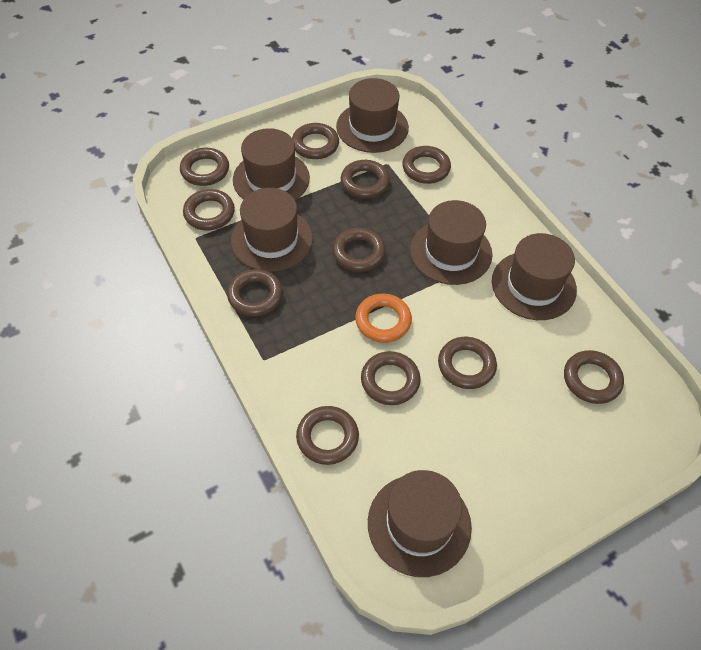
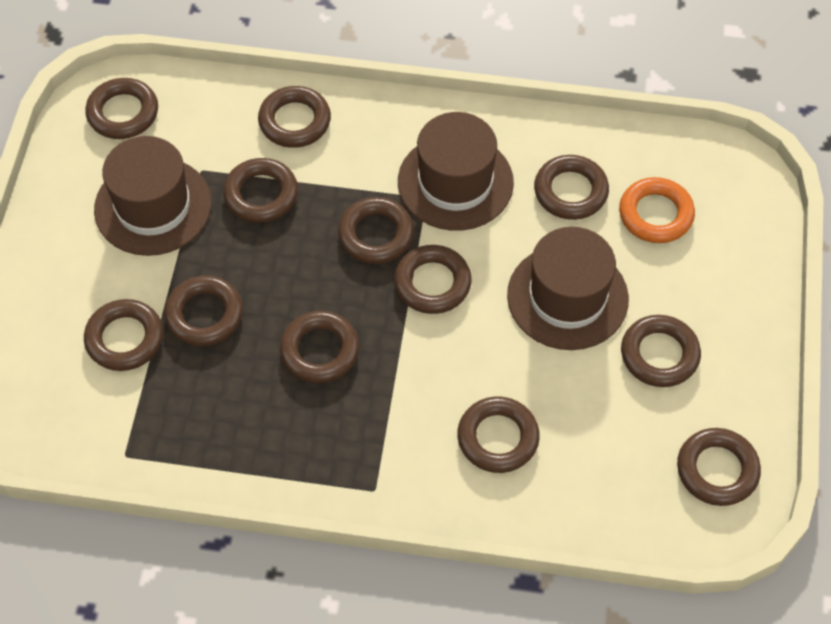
brown hat: [231,188,313,272] [233,128,310,200] [336,78,409,153] [368,470,472,577] [410,200,492,285] [492,233,577,320] = 6 -> [94,136,212,256] [398,112,514,231] [507,227,629,350] = 3
brown ring: [180,148,229,186] [183,189,235,230] [227,269,283,316] [292,123,339,159] [296,406,359,465] [333,228,386,272] [341,160,390,199] [361,351,421,405] [402,146,451,184] [438,337,497,389] [564,350,624,404] = 11 -> [84,299,163,371] [85,78,158,139] [164,276,243,346] [223,158,298,223] [258,86,331,148] [280,311,359,383] [338,197,414,264] [394,245,472,314] [457,397,540,473] [534,155,609,220] [621,315,701,387] [677,428,761,506] = 12

